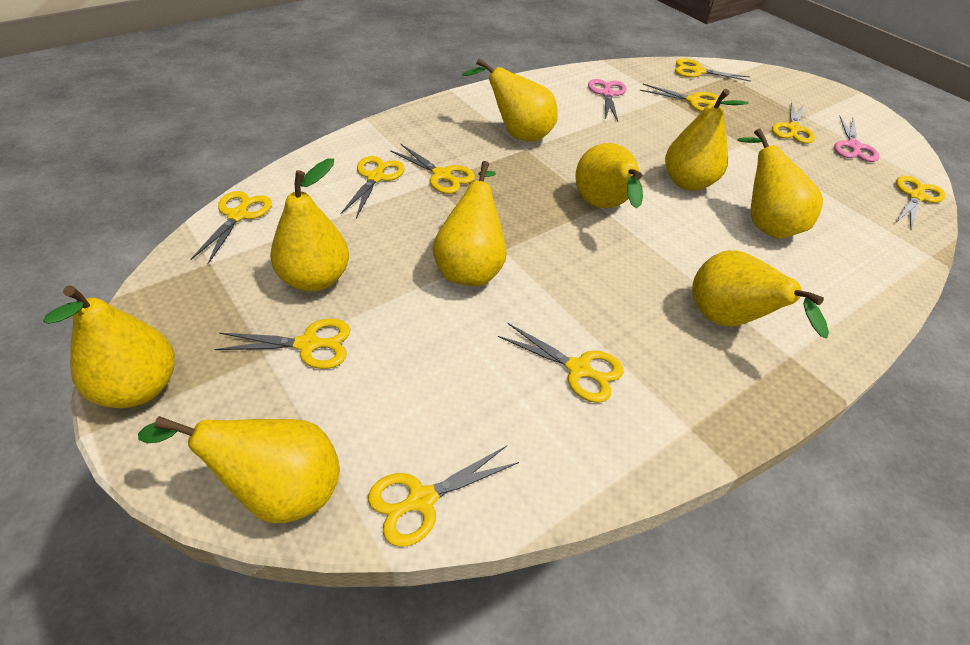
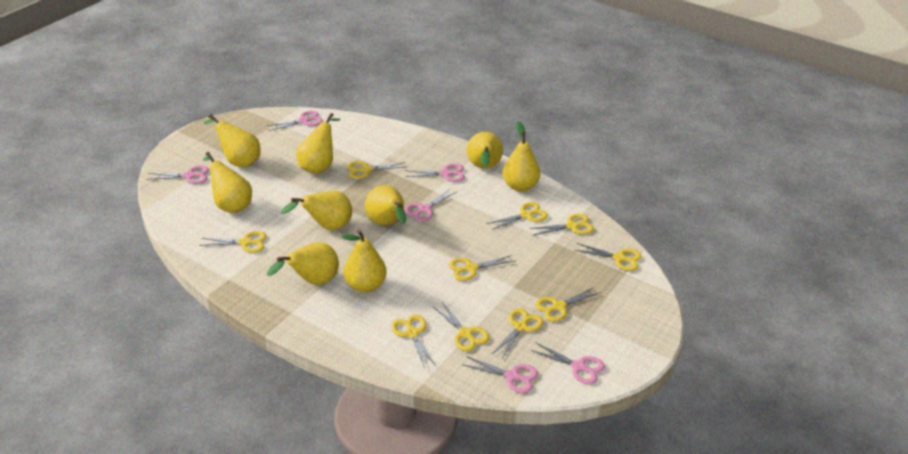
pink scissors: [588,79,627,121] [834,116,879,162] = 2 -> [147,166,209,184] [266,111,323,131] [404,188,458,222] [405,164,465,182] [463,356,538,393] [530,343,605,384] = 6

